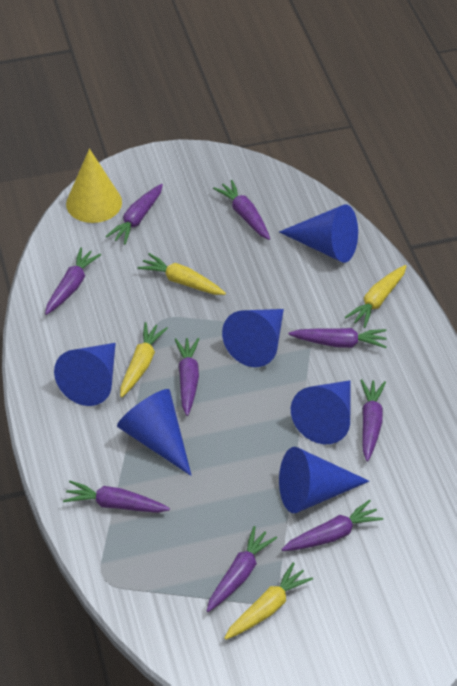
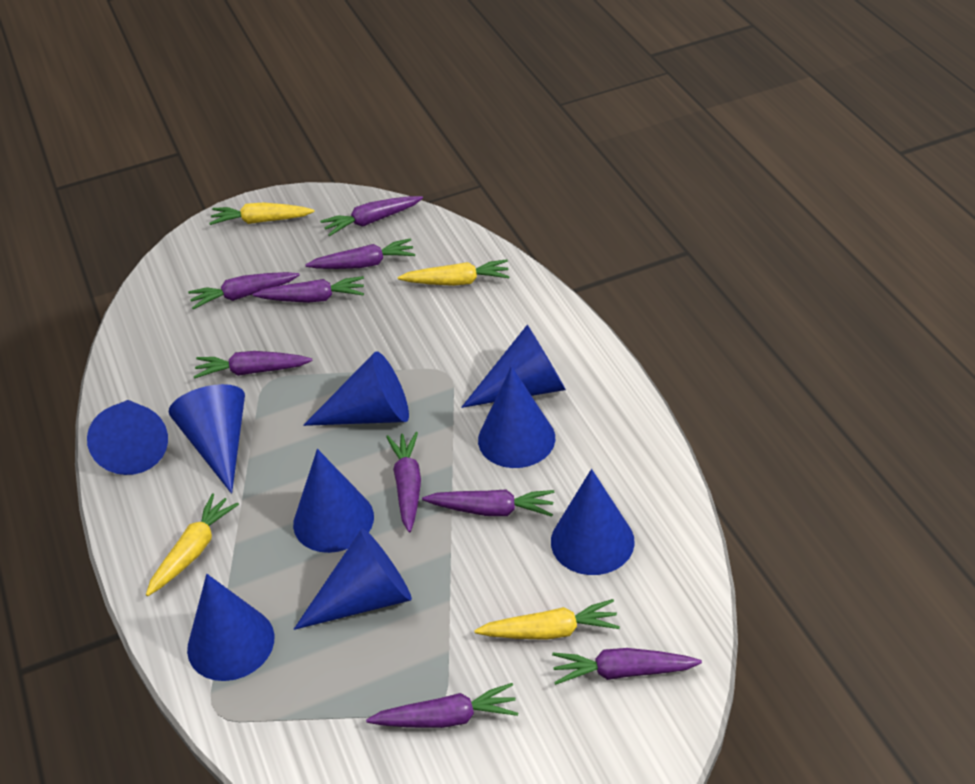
blue cone: [54,343,116,406] [117,389,192,476] [222,309,284,367] [279,204,358,263] [279,447,369,513] [291,380,351,444] = 6 -> [87,400,168,475] [169,384,245,494] [187,574,274,681] [293,449,374,553] [294,528,412,630] [303,351,409,426] [461,325,566,408] [478,366,555,468] [551,469,635,575] = 9
yellow cone: [66,148,122,223] = 1 -> none = 0

